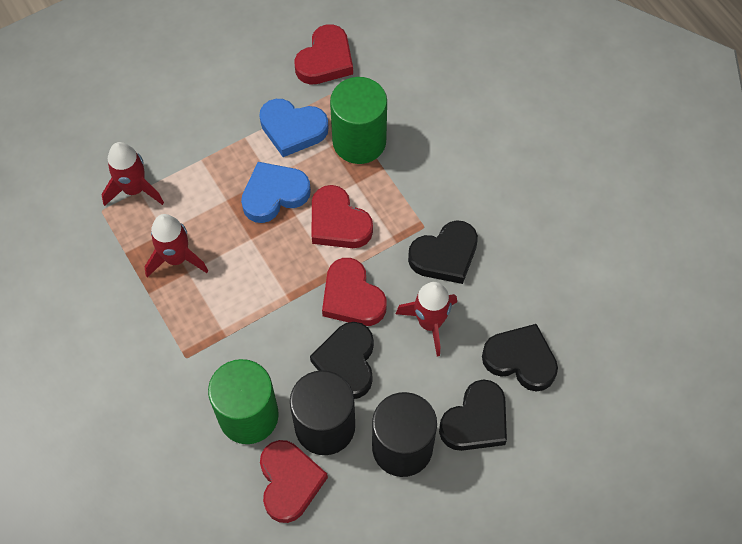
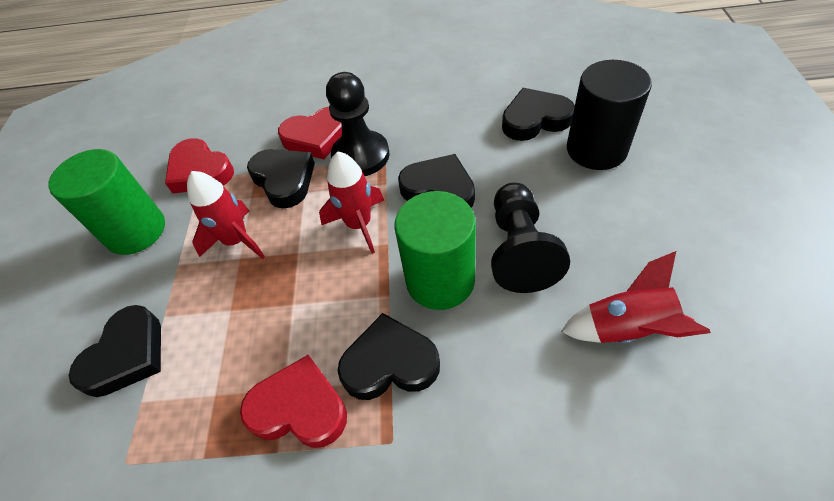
black cylinder: [290,370,355,455] [372,392,437,477] = 2 -> [567,60,652,170] = 1
black heart: [310,322,374,399] [408,220,478,284] [439,380,507,451] [482,324,558,391] = 4 -> [69,305,161,397] [247,149,315,208] [338,313,440,400] [398,154,475,208] [502,88,575,141] = 5
black pawn: none = 0 -> [326,72,390,176] [491,183,570,293] = 2
blue heart: [241,162,311,223] [259,99,329,157] = 2 -> none = 0
red heart: [260,440,328,523] [294,24,353,85] [312,185,373,248] [322,258,386,326] = 4 -> [165,138,234,193] [240,355,347,448] [278,107,342,159] = 3

